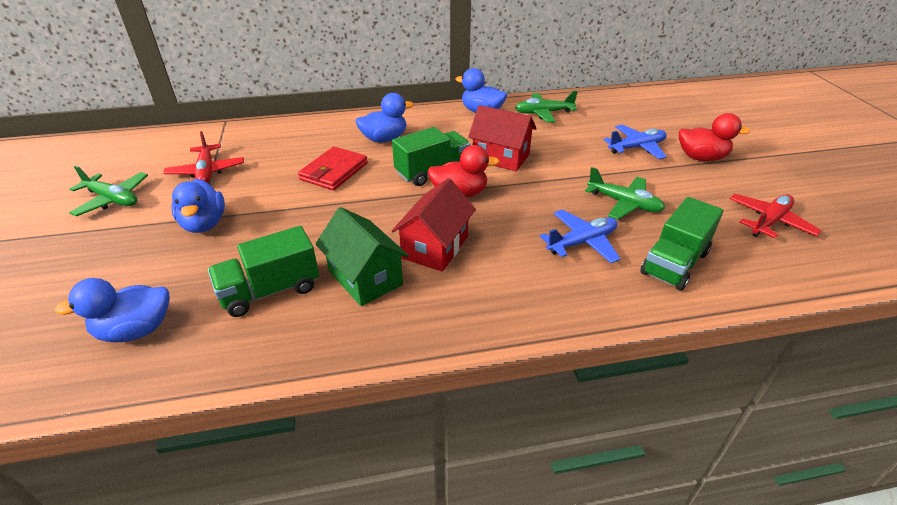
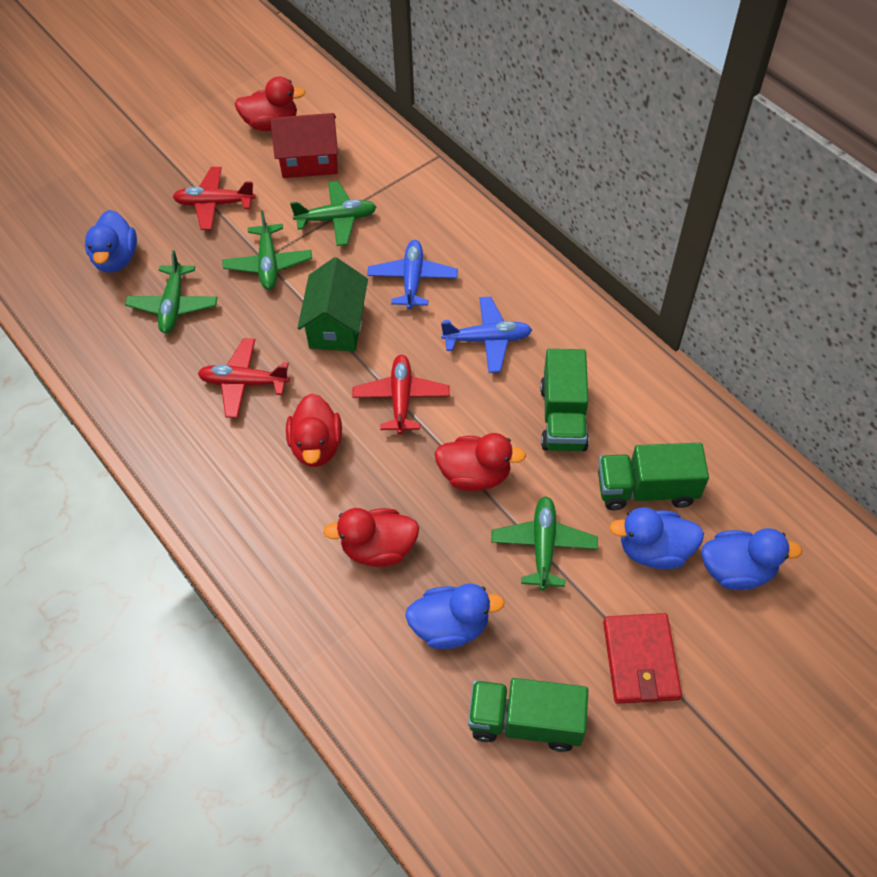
green plane: [69,166,148,217] [515,91,578,122] [585,167,665,220] = 3 -> [125,250,218,334] [222,210,312,290] [290,181,376,246] [491,496,598,591] = 4
red duck: [427,145,499,198] [679,113,750,161] = 2 -> [234,76,305,131] [286,393,342,467] [323,508,419,567] [435,433,526,491] = 4
red house: [392,178,476,272] [468,105,537,171] = 2 -> [270,113,338,178] = 1
red plane: [163,131,244,183] [729,194,822,238] = 2 -> [173,167,256,230] [197,338,290,418] [352,355,450,435] = 3

